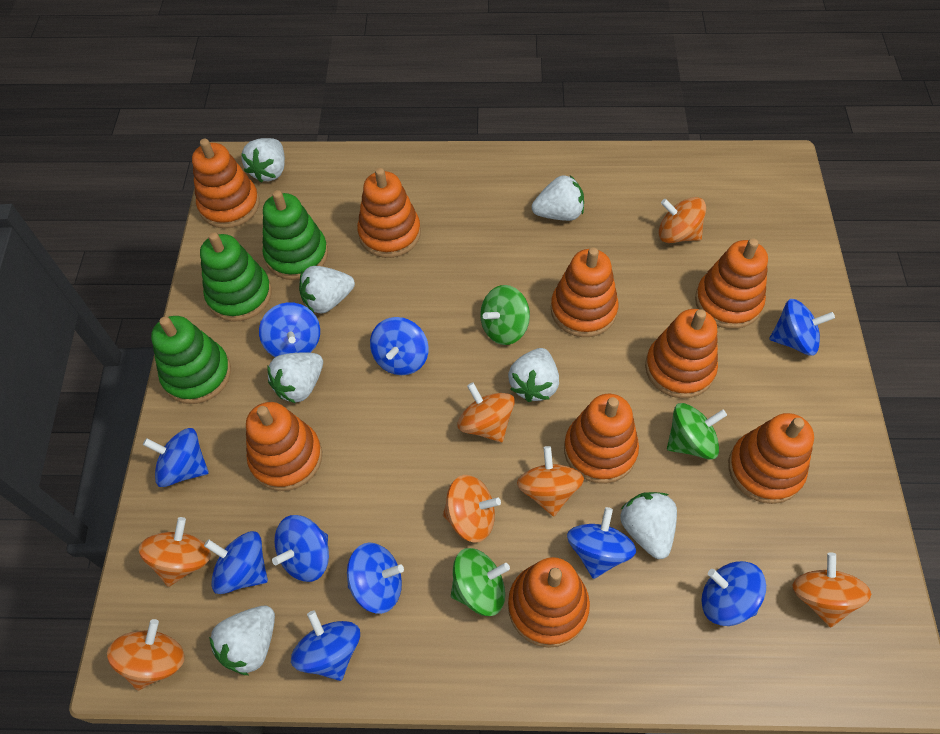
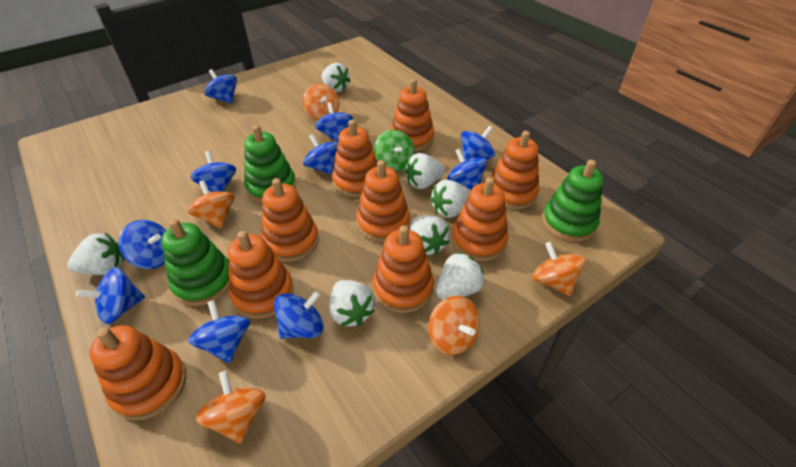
green spinning top: [451,548,510,616] [480,285,530,345] [667,403,727,459] = 3 -> [374,130,414,172] = 1
orange spinning top: [107,619,185,691] [139,517,211,587] [443,475,501,543] [457,382,515,442] [517,446,584,517] [658,197,706,243] [793,553,871,627] = 7 -> [187,180,234,228] [195,371,265,444] [303,84,339,121] [428,296,480,355] [533,242,586,296] = 5

